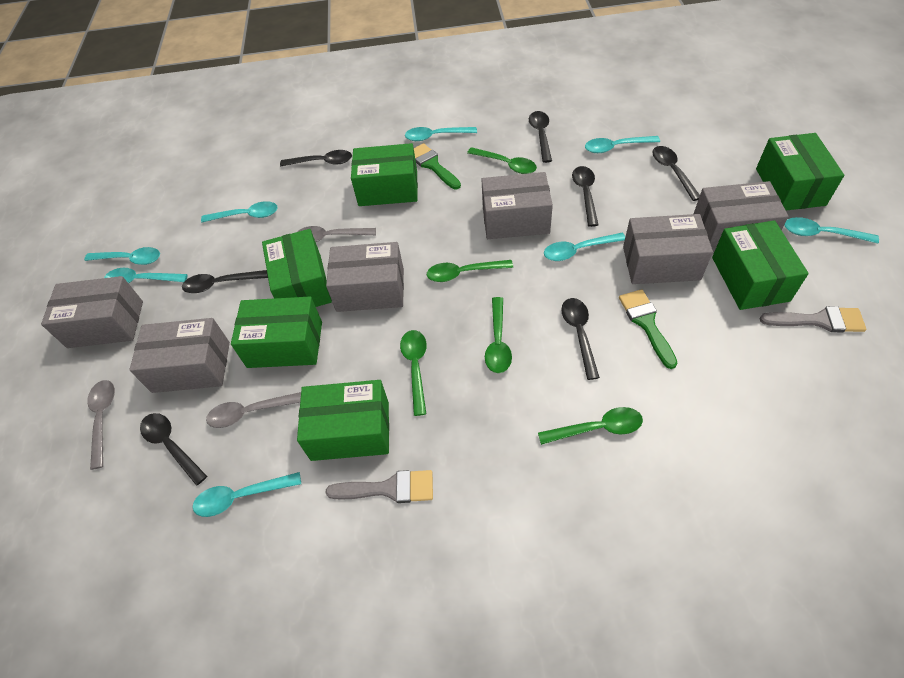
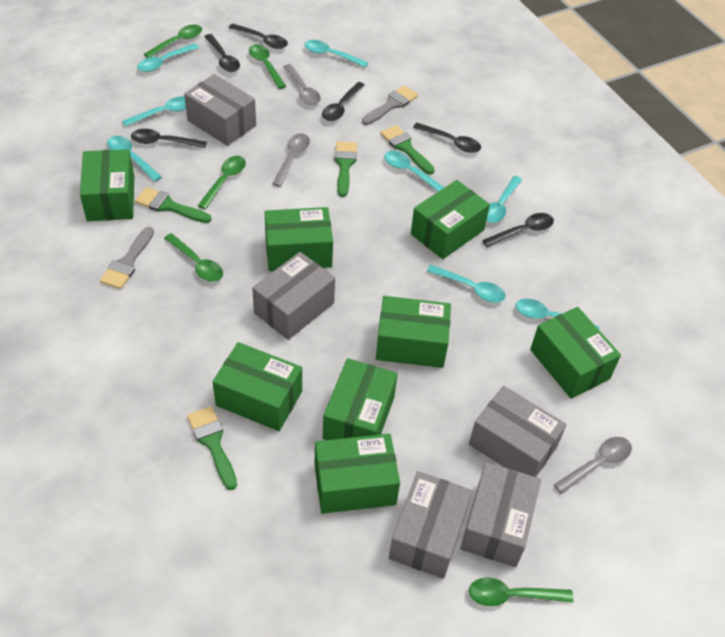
black spoon: [140,413,207,486] [182,270,268,293] [280,150,352,166] [529,111,552,163] [561,298,600,380] [572,166,599,227] [652,146,700,201] = 7 -> [131,129,207,148] [204,34,240,72] [229,24,288,49] [322,82,365,121] [413,123,481,153] [482,213,554,247] = 6
green box: [231,297,322,368] [262,229,332,307] [297,380,389,461] [351,143,418,206] [712,220,809,310] [756,133,844,210] = 6 -> [80,149,134,221] [213,342,302,431] [265,207,333,271] [315,434,400,514] [323,358,398,440] [376,296,451,368] [411,180,490,259] [530,307,621,399] = 8
green brush: [414,143,461,189] [619,289,677,369] = 2 -> [135,187,212,223] [187,406,237,490] [334,141,357,197] [381,125,435,174] = 4
grey box: [41,276,143,348] [129,318,230,393] [326,242,404,312] [482,172,553,239] [623,214,713,284] [694,181,789,252] = 6 -> [184,74,256,146] [252,252,335,340] [389,471,472,579] [460,462,541,567] [469,386,567,477] = 5

